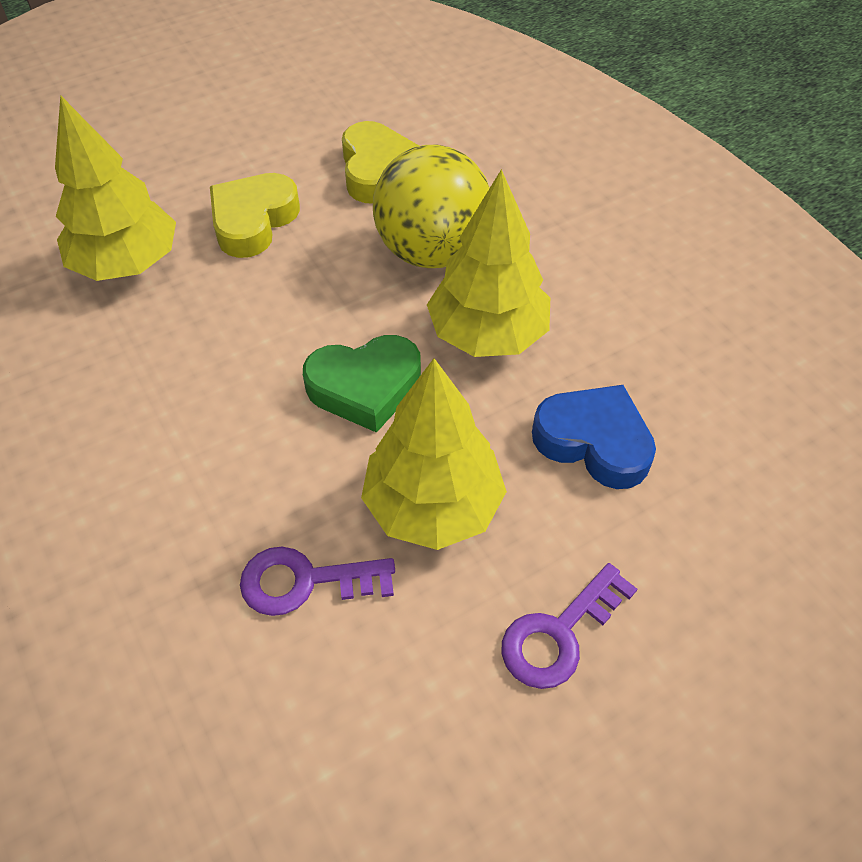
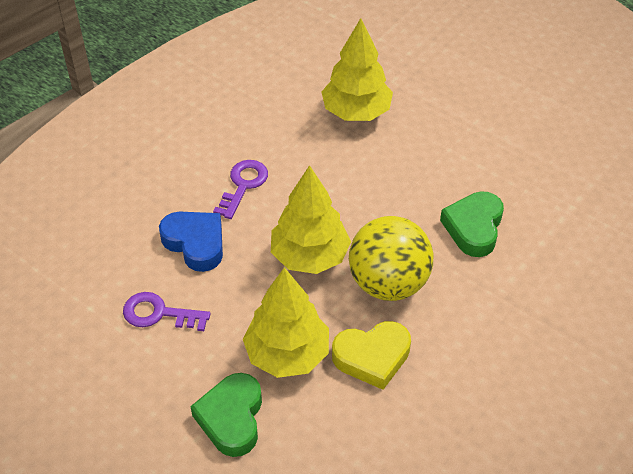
green heart: [303,335,421,433] = 1 -> [190,373,262,457] [440,191,504,257] = 2
yellow heart: [210,173,300,258] [342,121,419,204] = 2 -> [332,321,411,390] = 1

